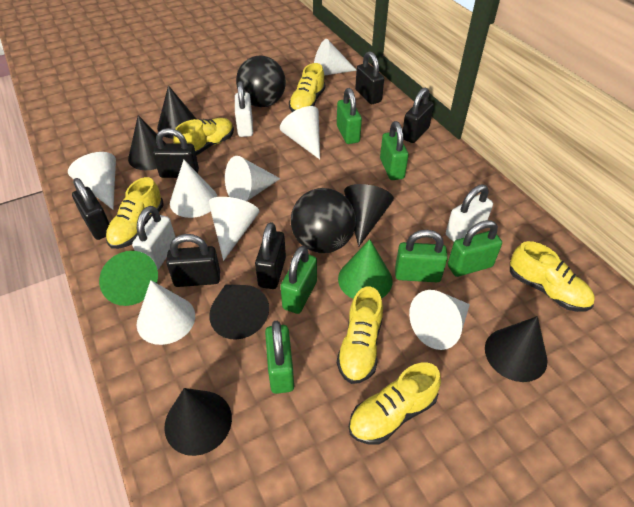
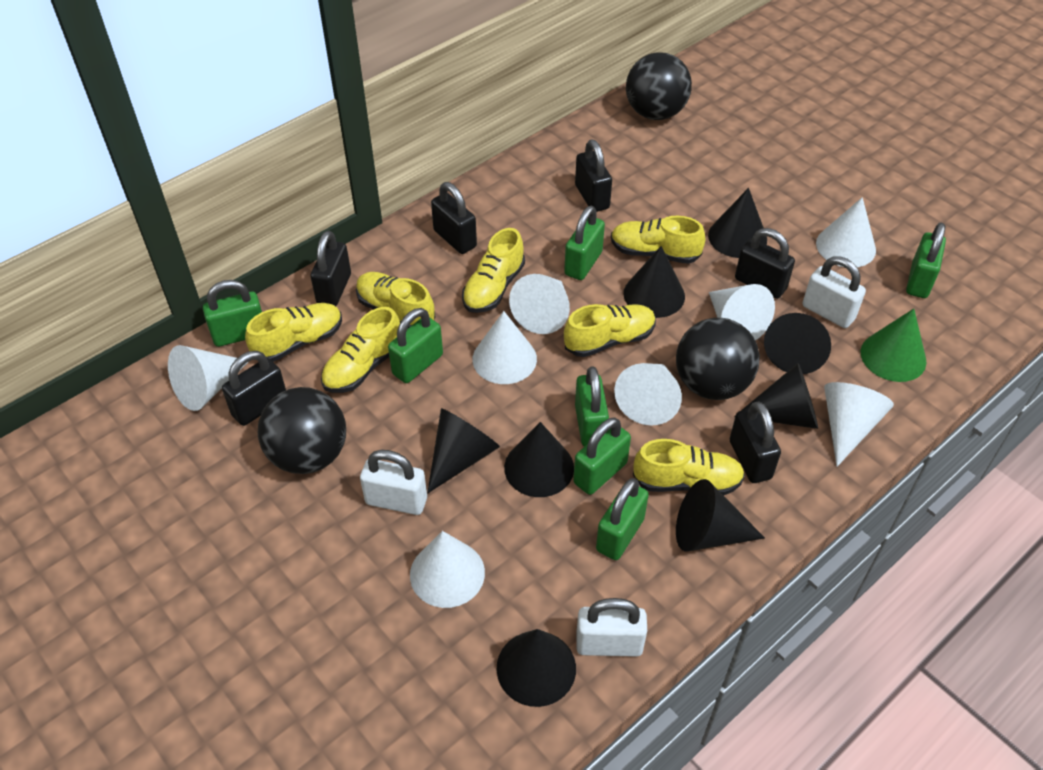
black ball: [236,55,286,107] [291,188,356,253] = 2 -> [258,387,346,474] [626,52,692,120] [676,318,760,400] = 3
black cone: [128,115,165,170] [157,85,196,139] [164,388,232,456] [209,285,269,339] [344,184,394,247] [485,316,548,382] = 6 -> [427,408,500,493] [497,629,576,707] [504,422,574,497] [624,246,685,318] [676,479,765,551] [708,188,767,258] [734,363,818,429] [764,313,831,374] = 8
green cone: [99,251,158,306] [338,239,392,299] = 2 -> [861,309,927,382] = 1
green padlock: [265,321,294,394] [280,246,317,314] [337,88,362,144] [380,121,409,180] [395,230,448,282] [448,220,502,277] = 6 -> [203,280,262,347] [388,308,443,383] [564,206,605,280] [573,418,631,495] [575,366,609,447] [596,478,649,560] [906,223,946,298] = 7
yellow shoe: [106,177,164,249] [173,118,234,155] [289,63,325,112] [337,287,383,384] [349,363,441,445] [510,241,595,312] = 6 -> [245,303,342,362] [321,307,400,393] [356,272,435,328] [462,228,525,313] [564,304,656,357] [611,216,705,264] [633,439,745,495] = 7

